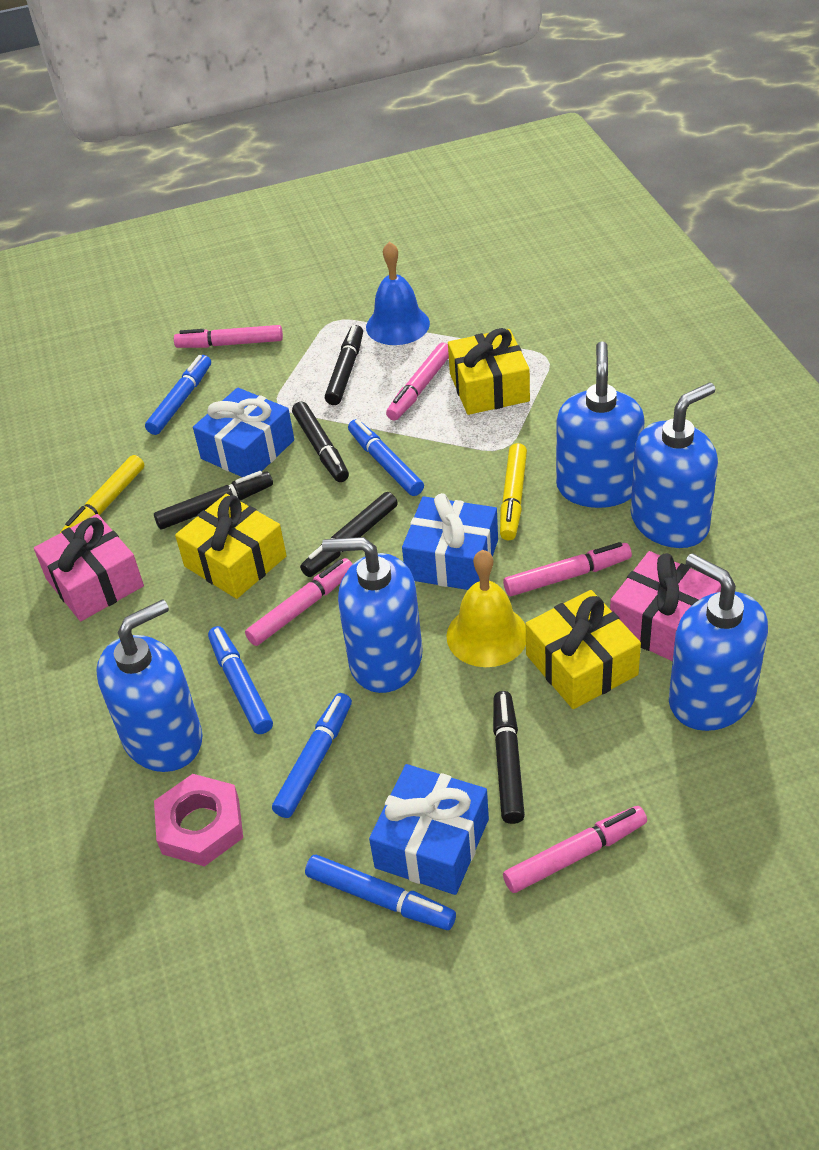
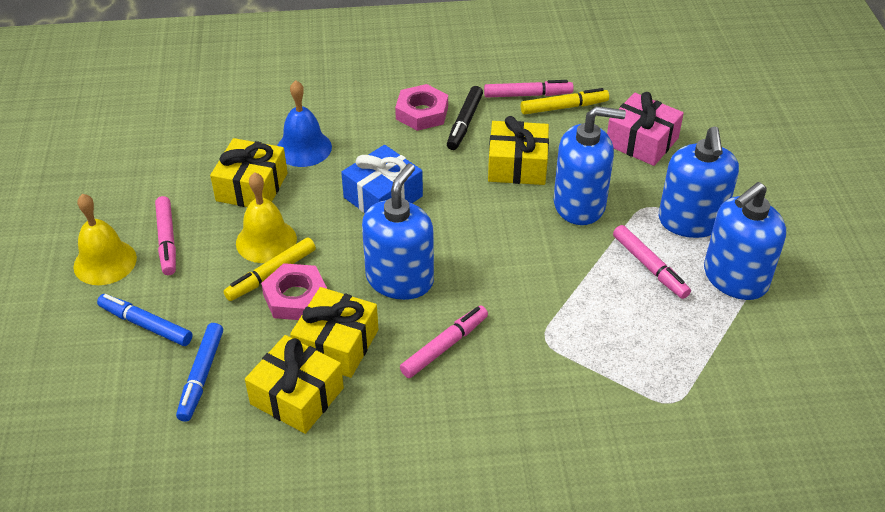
black marker: [154,471,273,529] [292,402,349,482] [300,492,398,577] [325,325,363,405] [493,691,525,824] = 5 -> [447,86,483,150] = 1
blue gift: [193,387,294,477] [369,764,489,895] [402,493,498,590] = 3 -> [341,145,423,213] = 1
blue marker: [145,355,211,435] [208,626,273,734] [272,693,352,818] [305,855,456,930] [348,419,424,496] = 5 -> [97,294,193,346] [176,323,223,422] = 2
blue soap dispenser: [96,599,203,772] [322,537,423,693] [556,341,645,508] [631,382,718,548] [669,553,768,731] = 5 -> [362,163,434,300] [554,106,626,225] [659,126,739,238] [704,182,786,300] = 4
pink gift: [34,514,144,621] [610,551,721,661] = 2 -> [607,92,684,166] = 1
pink marker: [174,325,283,348] [245,558,353,646] [386,343,449,421] [503,542,632,596] [503,806,647,893] = 5 -> [155,196,176,275] [400,305,488,378] [484,80,574,98] [613,225,691,299] = 4
pink nut: [154,774,243,867] = 1 -> [261,263,327,320] [395,84,448,131] = 2
yellow bell: [446,550,526,667] = 1 -> [73,194,137,285] [236,172,297,263] = 2
yellow gift: [175,494,287,599] [448,328,530,415] [526,590,641,709] = 3 -> [210,138,287,207] [245,335,344,434] [290,287,378,378] [488,116,549,185] = 4

